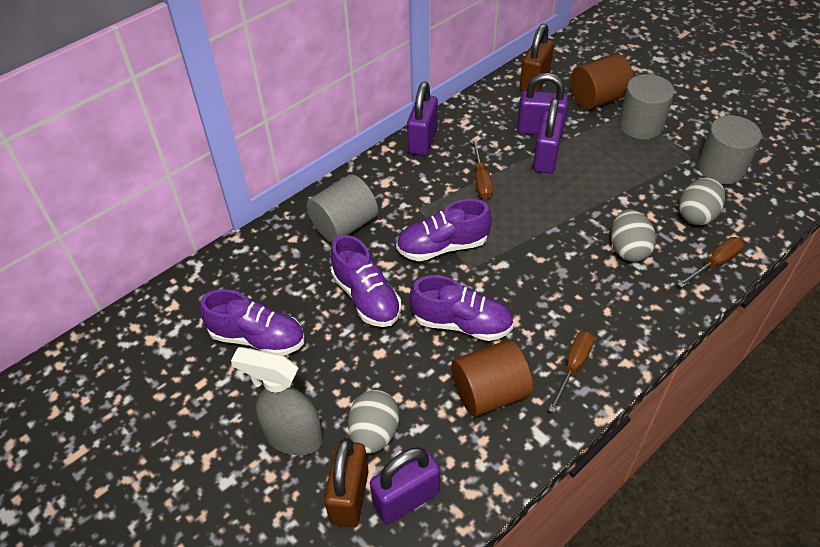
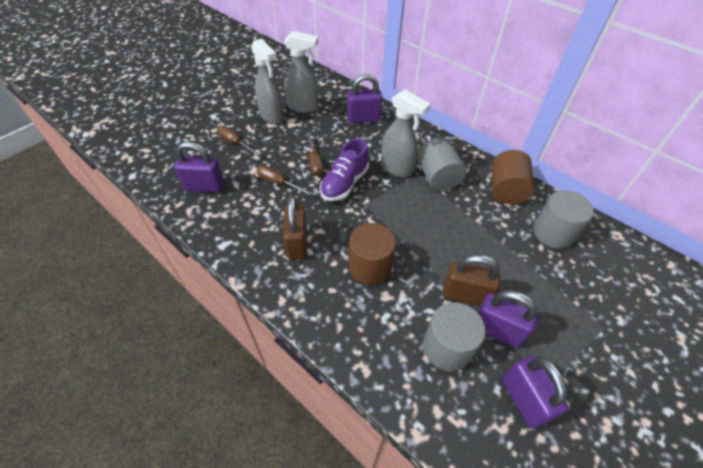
grey egg: [348,390,399,454] [611,209,656,262] [679,177,725,225] = 3 -> none = 0
grey spray bottle: [231,347,323,455] = 1 -> [251,39,284,124] [284,31,318,113] [381,90,431,177] = 3
purple shoe: [200,289,305,355] [331,235,401,327] [396,199,492,261] [410,275,514,341] = 4 -> [320,139,369,201] = 1

